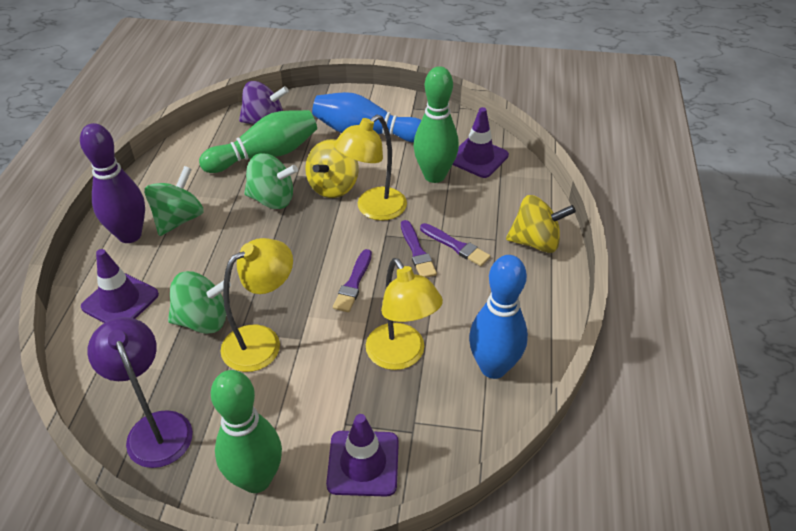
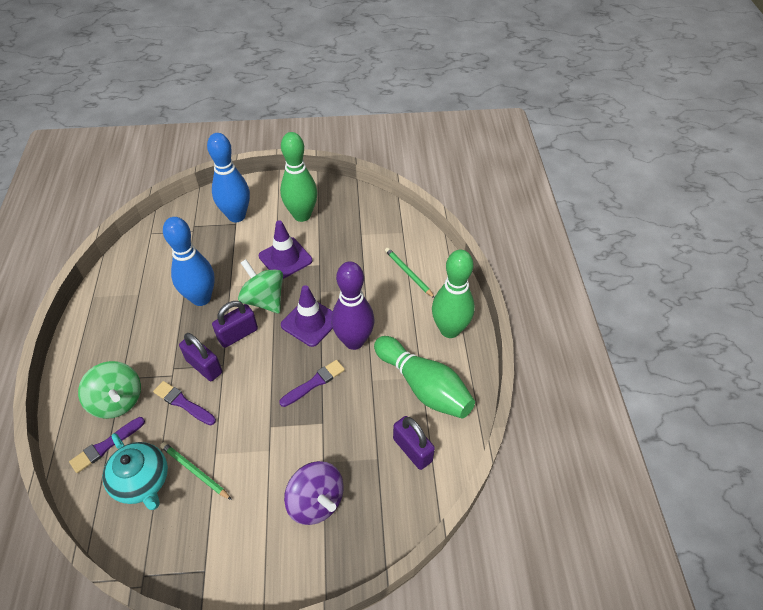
green pencil: none = 0 -> [160,442,232,500] [385,248,435,298] = 2
green spinning top: [144,166,204,236] [168,271,231,334] [244,153,298,209] = 3 -> [78,361,141,419] [238,259,283,313] = 2
purple lamp: [87,317,193,468] = 1 -> none = 0
purple padlock: none = 0 -> [179,333,222,381] [212,301,258,348] [393,416,435,470] = 3
purple traffic cone: [81,249,159,323] [326,414,399,497] [453,107,509,178] = 3 -> [259,220,312,279] [281,285,333,347] = 2
turquoise teapot: none = 0 -> [103,433,168,510] = 1
yellow lamp: [220,238,293,372] [334,115,407,221] [366,258,443,370] = 3 -> none = 0
yellow spinning top: [305,139,359,198] [506,195,576,253] = 2 -> none = 0

